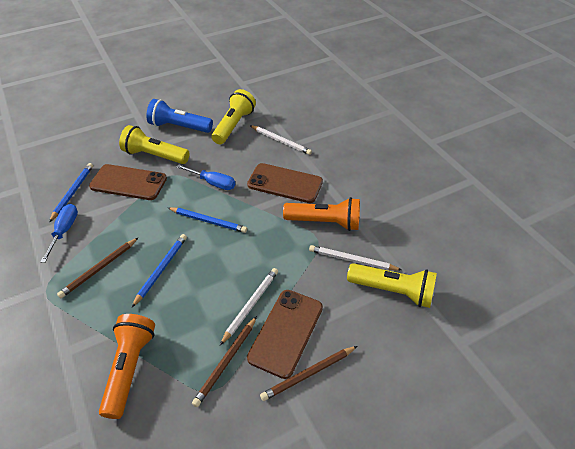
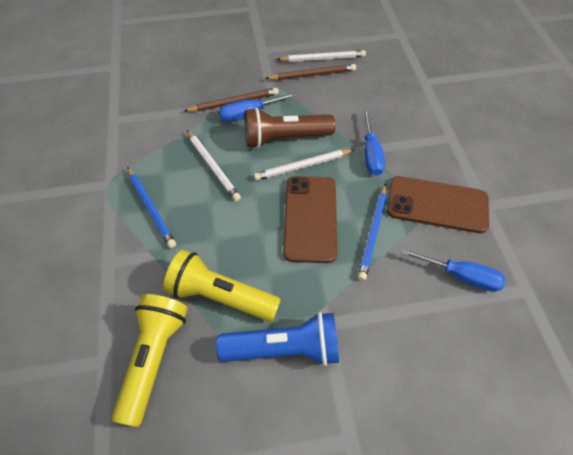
blue pencil: [49,163,93,222] [132,234,187,307] [168,207,247,233] = 3 -> [127,167,176,248] [358,184,387,281] = 2
blue screwdriver: [41,204,78,263] [177,165,235,190] = 2 -> [219,92,296,122] [363,109,385,176] [401,248,506,292] = 3
brown flashlight: none = 0 -> [245,108,336,148] = 1
brown pencil: [57,237,139,298] [192,316,257,407] [260,346,357,401] = 3 -> [184,88,279,112] [265,64,356,80] = 2
brown phone: [89,164,167,200] [247,163,323,203] [247,290,323,379] = 3 -> [283,176,337,263] [387,176,489,233] = 2
orange flashlight: [99,314,155,419] [283,197,360,231] = 2 -> none = 0
yellow flashlight: [119,125,190,164] [212,89,256,144] [347,263,437,308] = 3 -> [112,294,188,427] [163,250,281,322] = 2

